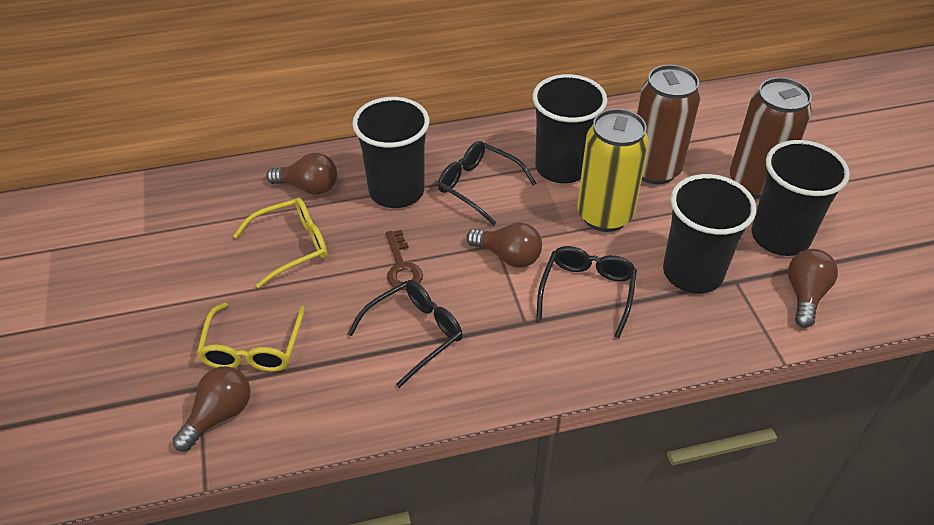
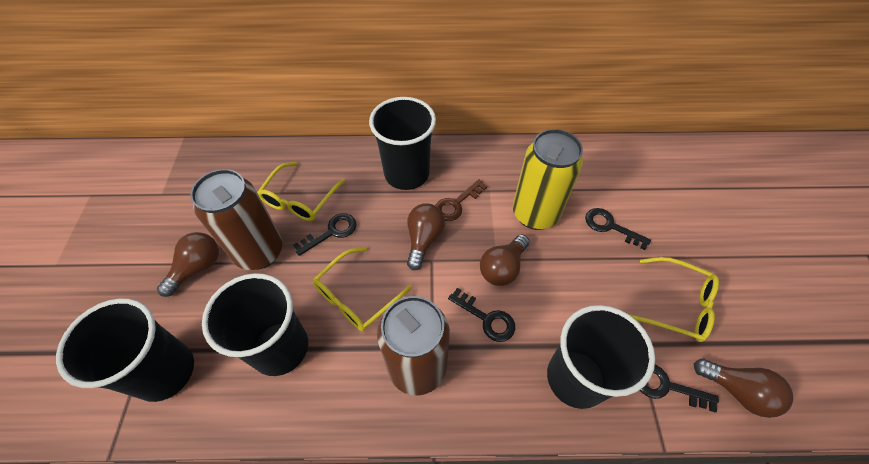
black glasses: [348,280,463,388] [438,141,537,225] [536,246,637,338] = 3 -> none = 0
black key: none = 0 -> [293,213,357,256] [448,288,515,342] [585,208,651,250] [640,365,719,412] = 4
yellow glasses: [197,302,305,372] [233,198,327,288] = 2 -> [257,162,345,221] [313,247,412,331] [629,257,719,342] = 3

